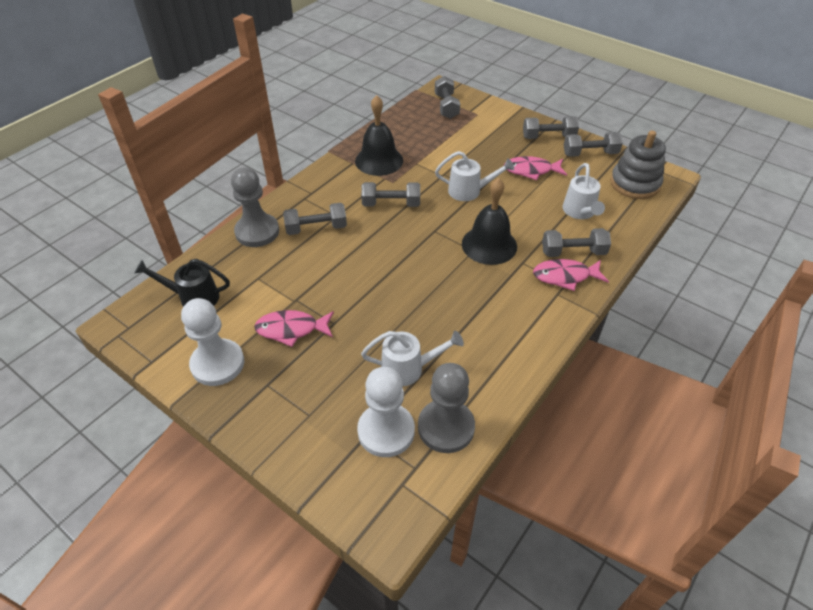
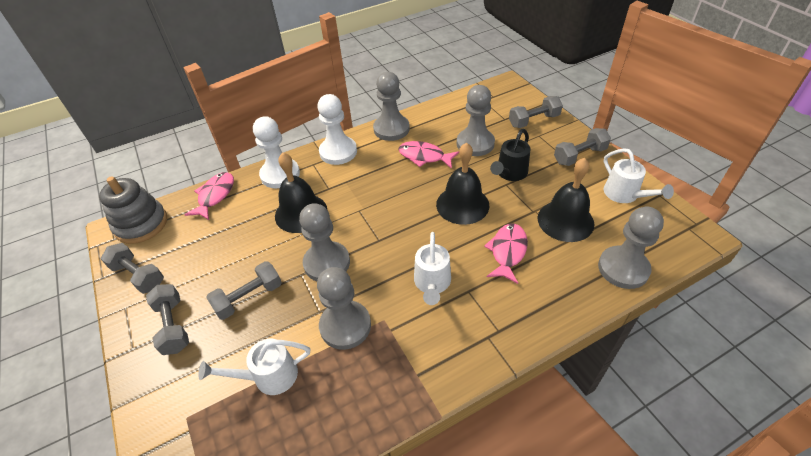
black bell: [355,95,403,176] [462,178,517,265] = 2 -> [275,153,328,233] [436,142,489,225] [537,158,595,242] = 3
grey dumbbell: [283,203,347,235] [361,182,420,207] [435,76,460,119] [523,116,579,139] [542,228,611,257] [564,132,623,157] = 6 -> [101,243,164,294] [146,284,189,355] [206,261,282,320] [509,96,563,128] [554,128,611,166] = 5
grey pawn: [231,167,279,247] [418,363,475,453] = 2 -> [299,203,350,281] [317,267,371,350] [373,72,410,141] [457,85,495,156] [598,207,664,289] = 5

